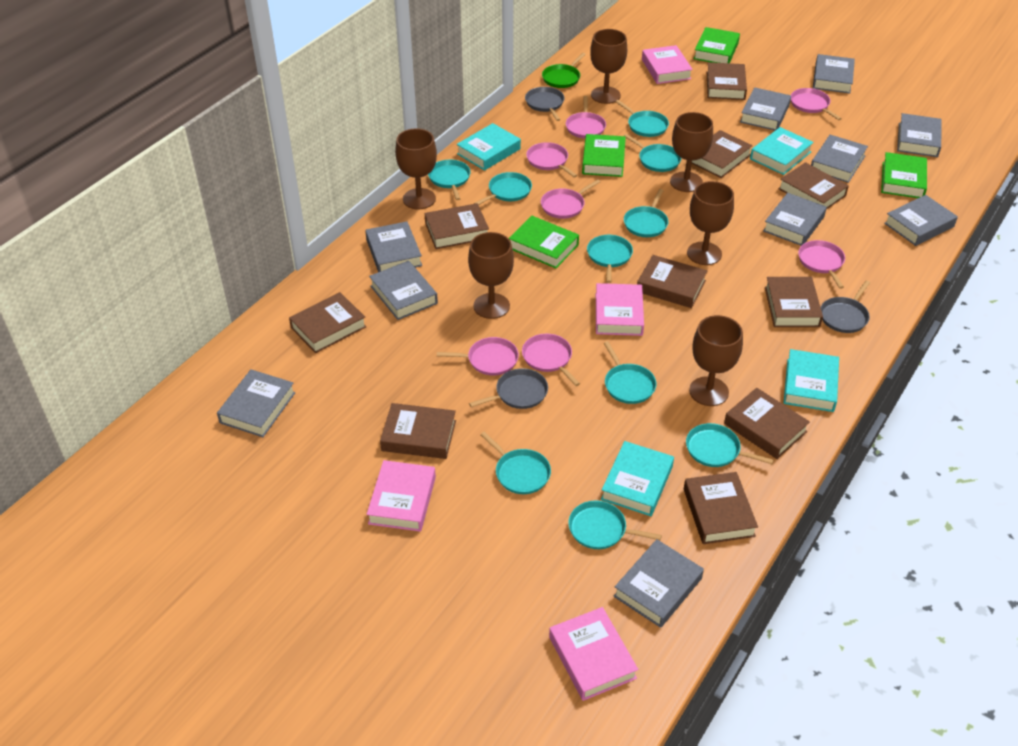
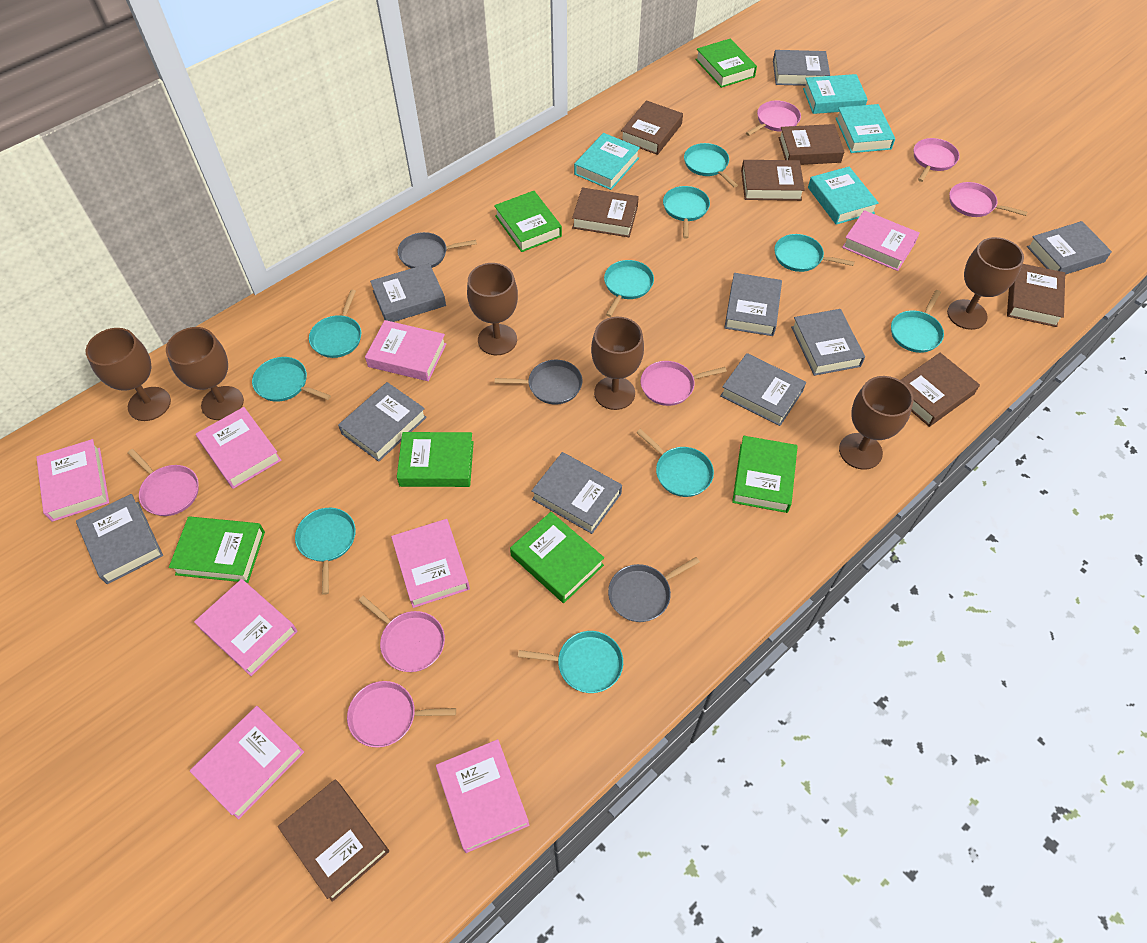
brown book: [289,292,367,353] [380,403,456,459] [425,203,489,249] [637,255,707,308] [684,472,758,544] [692,130,753,178] [707,62,747,100] [724,388,810,459] [765,277,823,327] [778,162,849,210] = 10 -> [278,780,389,902] [572,188,639,237] [621,100,683,155] [741,160,805,201] [779,124,844,165] [900,353,980,427] [1007,264,1065,327] = 7
green book: [509,216,579,268] [582,134,626,177] [694,27,740,63] [881,152,927,198] = 4 -> [169,516,265,583] [397,432,474,487] [494,191,562,252] [510,512,604,603] [695,39,757,88] [732,436,798,513] = 6
green pan: [542,53,586,88] = 1 -> none = 0
grey book: [217,369,296,437] [365,221,422,272] [369,261,438,320] [614,539,704,628] [740,87,791,131] [763,193,827,246] [811,135,868,183] [813,54,855,94] [884,195,958,246] [897,113,942,157] = 10 -> [76,494,163,584] [338,382,427,462] [370,263,446,322] [532,452,622,534] [720,353,806,426] [724,273,782,336] [773,50,830,86] [791,309,865,376] [1027,221,1112,275] = 9
pink book: [367,460,436,532] [549,607,638,701] [596,283,644,336] [642,45,693,84] = 4 -> [36,439,109,522] [190,706,304,820] [194,579,298,676] [196,407,281,489] [365,320,446,381] [391,519,470,608] [436,739,529,853] [842,210,920,271] = 8

